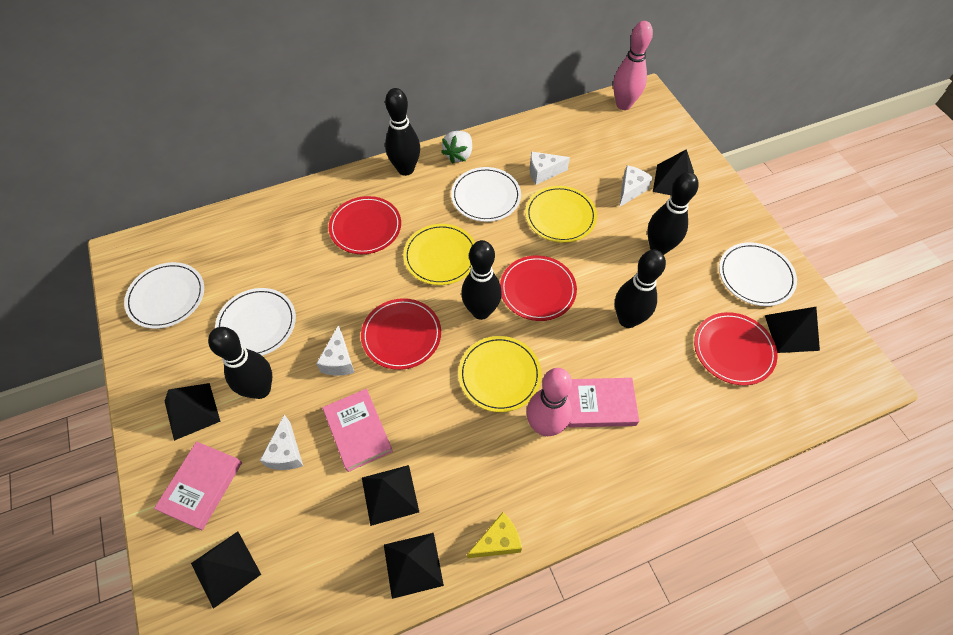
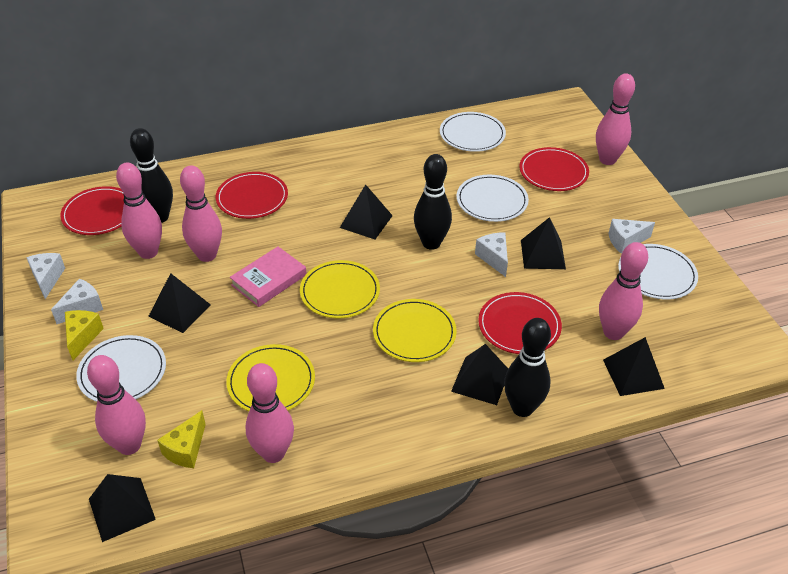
black bowling pin: [208,327,272,399] [385,88,420,176] [461,240,502,320] [615,249,666,328] [647,172,699,255] = 5 -> [130,128,173,223] [414,154,452,250] [504,318,551,417] = 3
pink book: [154,442,242,530] [322,389,393,472] [567,378,639,427] = 3 -> [230,246,307,307] = 1
pink bowling pin: [527,368,572,436] [613,21,653,110] = 2 -> [87,355,146,455] [116,162,162,259] [180,165,222,262] [246,363,294,463] [596,73,635,165] [599,242,648,340] = 6
white strawberry: [441,131,472,163] = 1 -> none = 0
yellow cheese: [467,512,522,558] = 1 -> [65,310,104,360] [157,410,206,468] = 2

